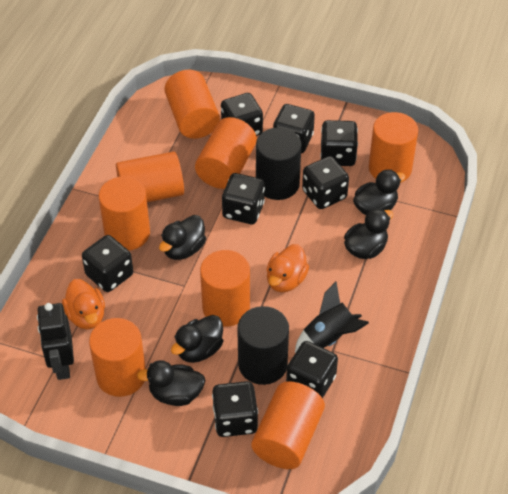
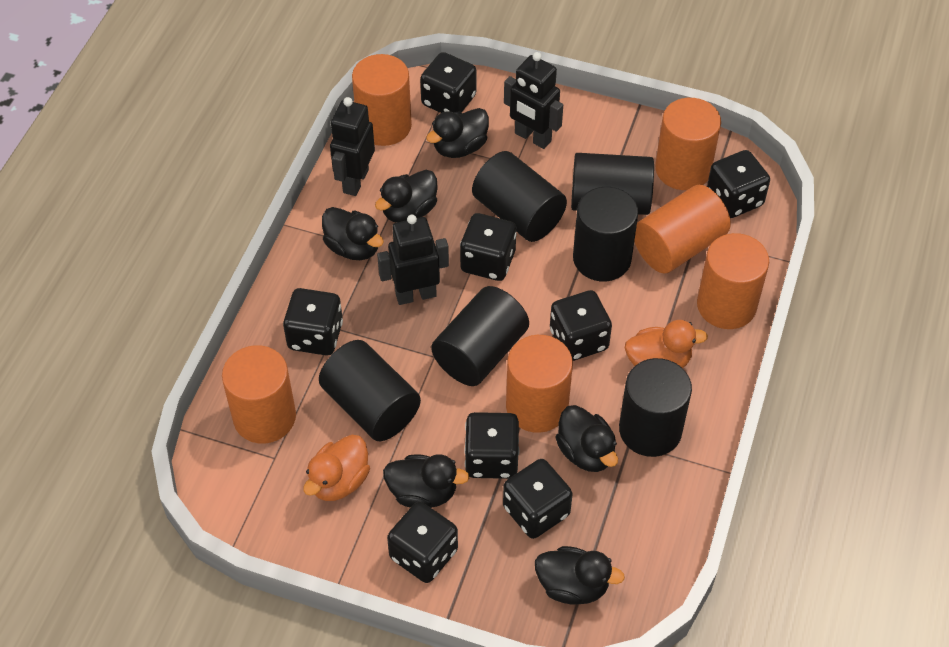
black cylinder: [237,306,289,385] [256,128,301,200] = 2 -> [319,340,421,441] [431,286,529,386] [472,151,567,242] [571,153,654,215] [573,187,638,281] [619,358,692,457] = 6
black duck: [137,360,206,406] [159,215,206,260] [171,315,223,363] [344,208,393,259] [353,170,406,215] = 5 -> [322,207,384,260] [375,170,438,223] [383,454,469,508] [426,108,489,158] [535,546,625,605] [555,405,618,472] = 6
black robot: [37,303,74,380] = 1 -> [330,97,375,196] [377,215,449,305] [504,52,563,149] = 3
black rocket: [295,282,369,353] = 1 -> none = 0
orange cylinder: [89,318,146,397] [99,177,150,251] [116,151,184,202] [164,70,220,139] [195,117,257,189] [200,250,250,326] [251,381,325,469] [369,112,418,183] = 8 -> [222,345,296,444] [352,54,412,146] [506,335,573,433] [634,185,731,273] [655,98,721,190] [697,233,769,329] = 6

